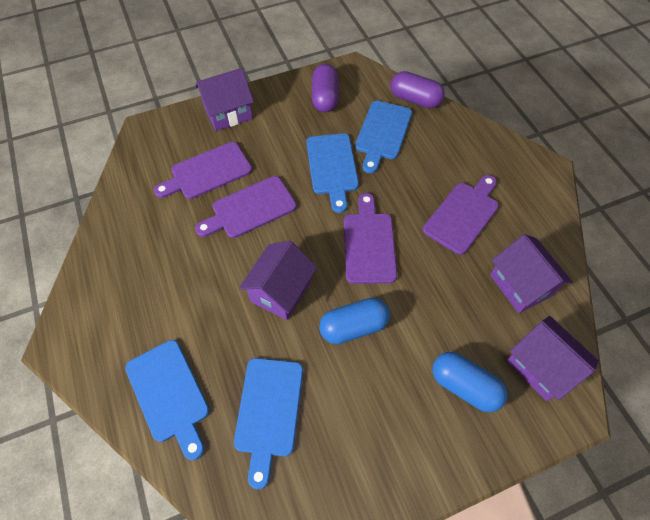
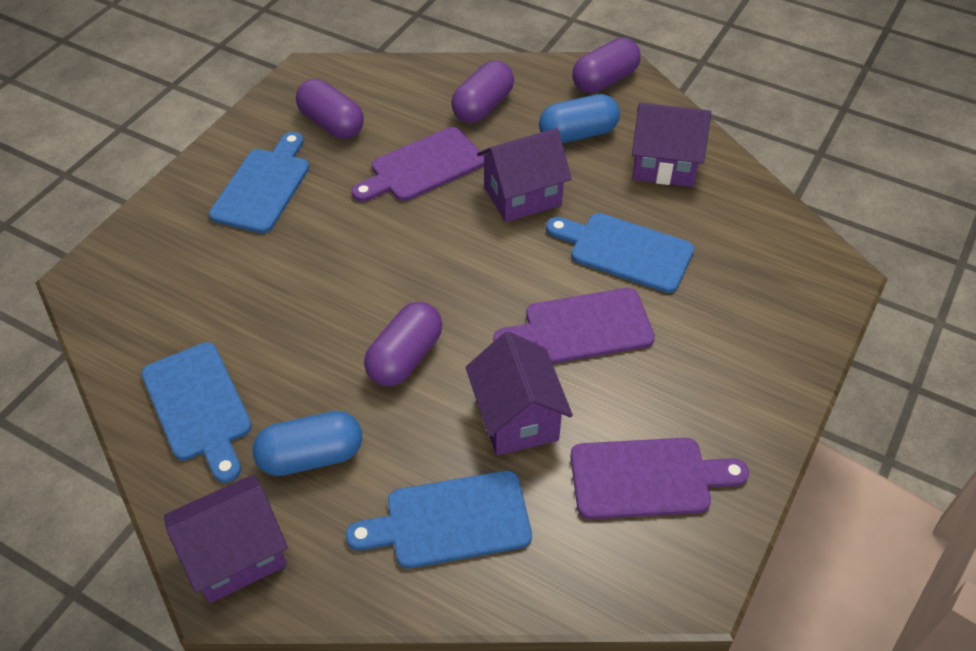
purple capsule: [312,64,339,112] [390,71,445,108] = 2 -> [296,79,364,139] [364,302,442,386] [451,60,514,123] [572,38,641,93] = 4
purple cutting board: [154,142,252,199] [195,176,297,238] [344,193,397,284] [423,175,499,255] = 4 -> [351,127,484,202] [493,288,655,364] [570,438,749,519] = 3

